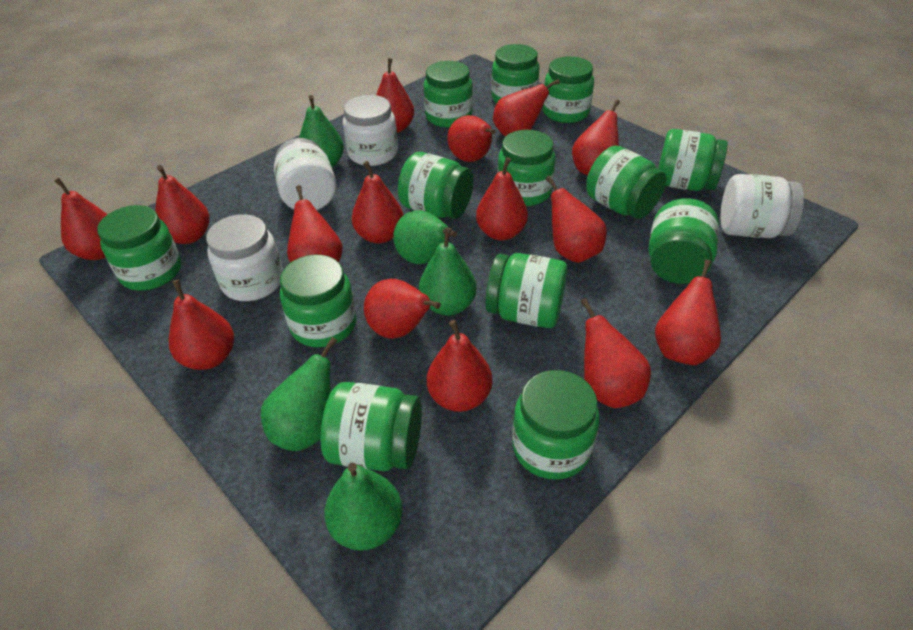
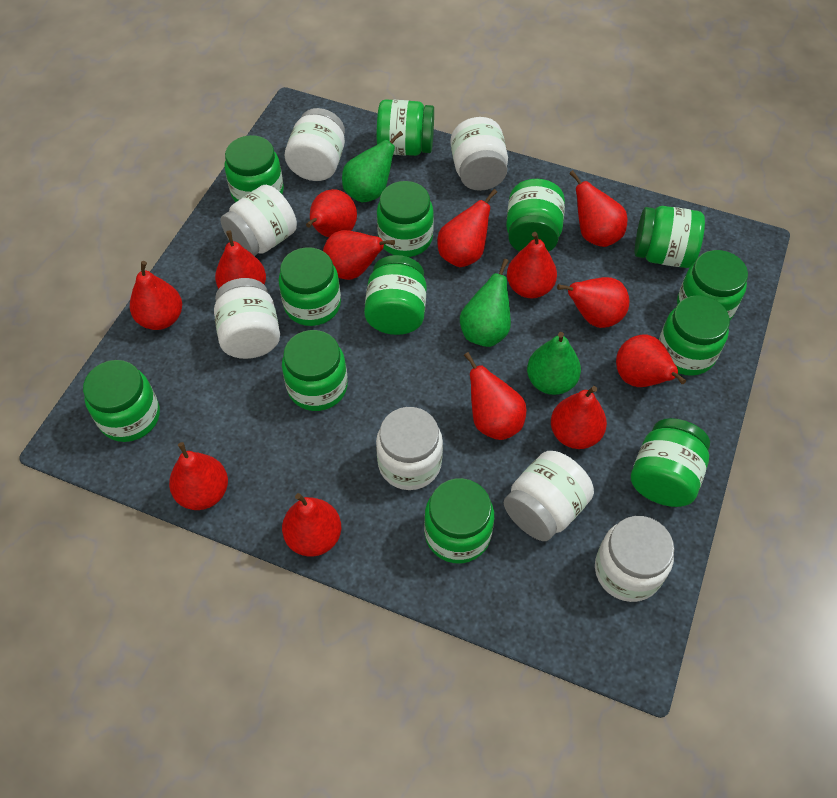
green pear: [261,337,337,451] [299,95,344,167] [324,463,402,551] [393,210,457,264] [419,227,477,316] = 5 -> [342,131,403,202] [460,259,511,347] [527,332,581,395] = 3
red pear: [54,178,108,260] [155,165,209,244] [169,280,234,370] [287,185,343,263] [352,161,403,243] [364,279,441,338] [376,58,414,133] [427,320,492,412] [448,115,495,162] [476,157,528,240] [493,79,560,137] [546,176,607,263] [572,100,620,175] [580,298,651,408] [655,259,721,365] = 15 -> [130,261,182,330] [169,442,228,510] [215,230,266,289] [282,493,341,557] [306,189,357,237] [323,230,395,280] [437,189,497,267] [464,352,526,440] [507,232,557,298] [551,386,607,449] [557,277,629,328] [569,170,628,247] [616,334,686,387] = 13
white jar: [206,214,283,301] [274,138,336,210] [343,95,398,166] [721,174,804,238] = 4 -> [214,278,280,359] [221,185,297,256] [285,108,345,181] [376,407,443,490] [450,117,508,191] [504,451,594,541] [595,516,674,602] = 7

